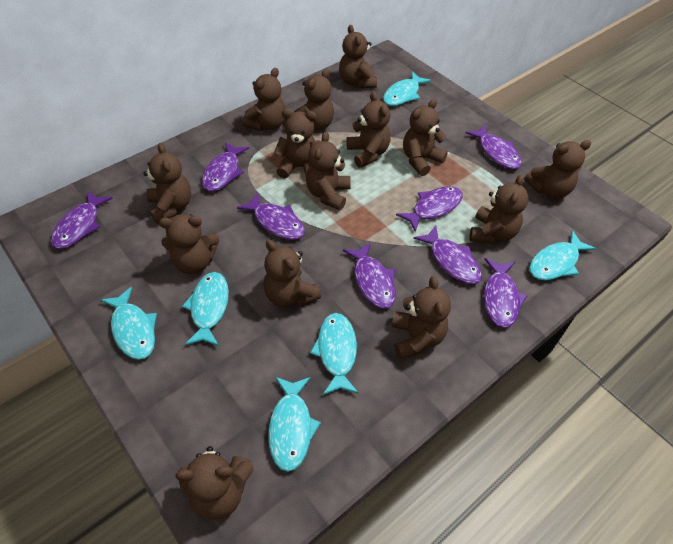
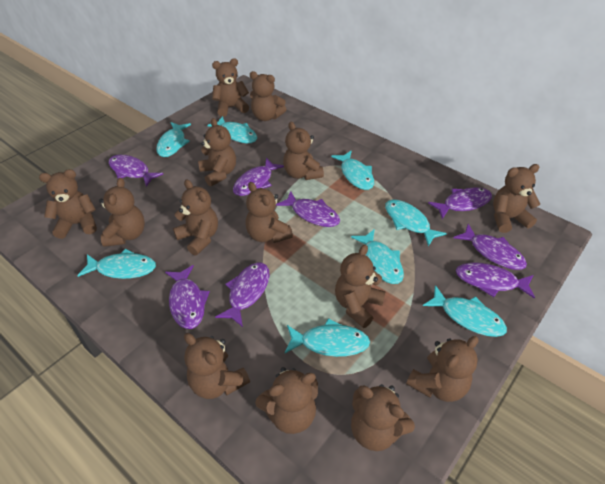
turquoise fish: [101,287,157,360] [182,272,229,346] [268,377,321,472] [310,313,359,395] [383,71,431,106] [529,230,596,280] = 6 -> [77,249,156,279] [156,122,191,157] [207,116,257,143] [285,318,370,357] [331,150,374,190] [351,229,404,284] [385,199,447,247] [423,285,507,337] = 8

